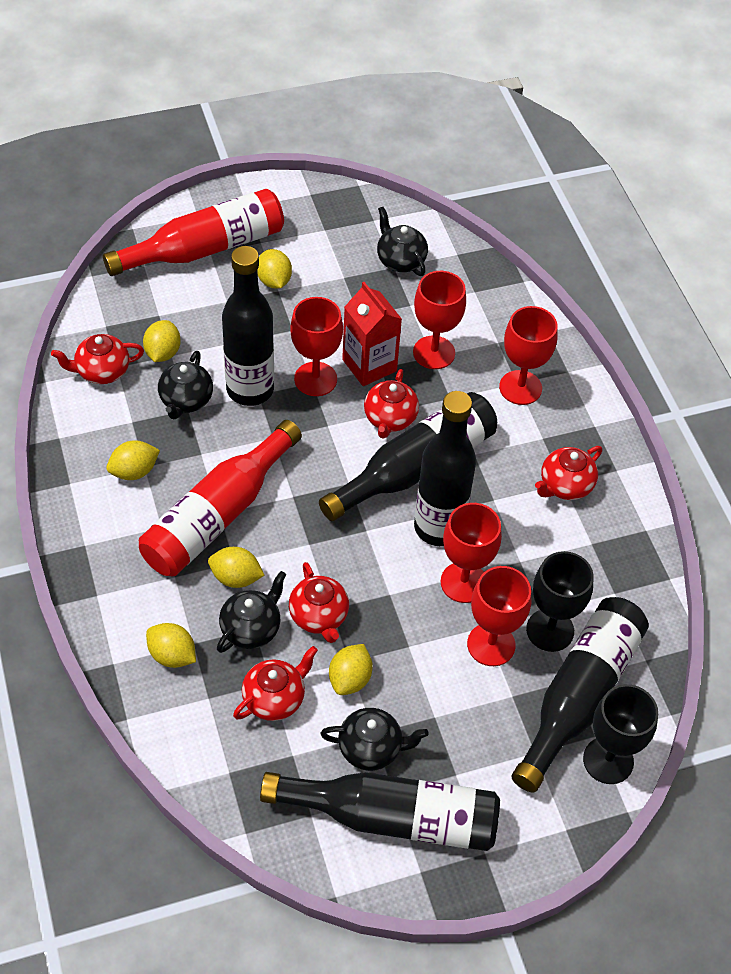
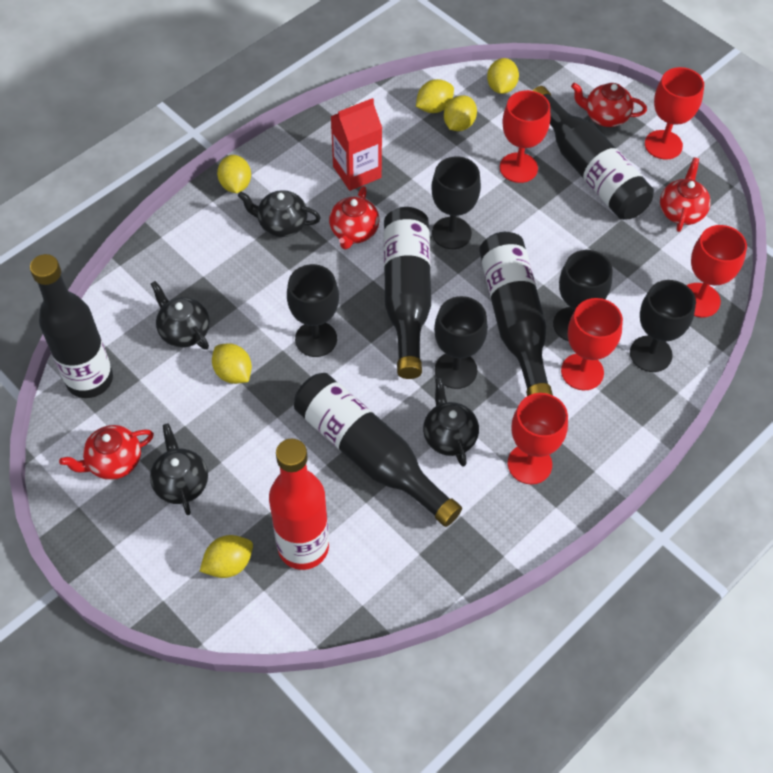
black goblet: [526,551,594,652] [583,684,658,784] = 2 -> [287,264,339,357] [431,156,481,249] [434,296,488,389] [553,250,613,341] [630,280,696,372] = 5
red bottle: [103,189,284,276] [139,420,302,576] = 2 -> [269,438,329,570] = 1
red teapot: [51,334,144,384] [233,646,318,721] [289,562,349,643] [364,369,419,439] [535,446,602,500] = 5 -> [59,425,154,480] [329,186,380,250] [571,83,647,127] [660,157,711,232] = 4

